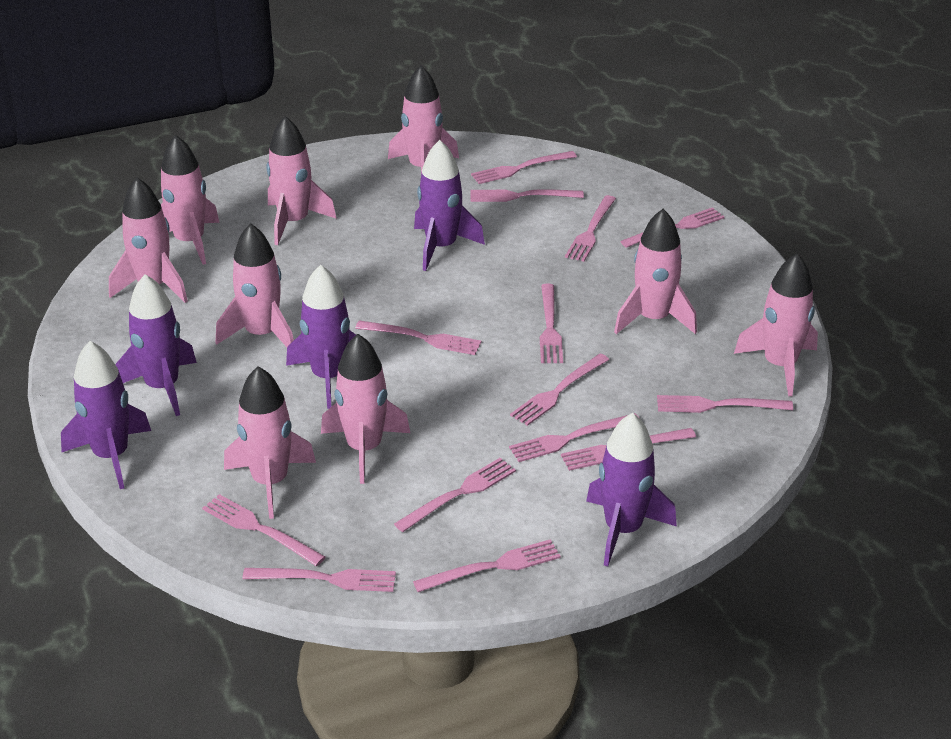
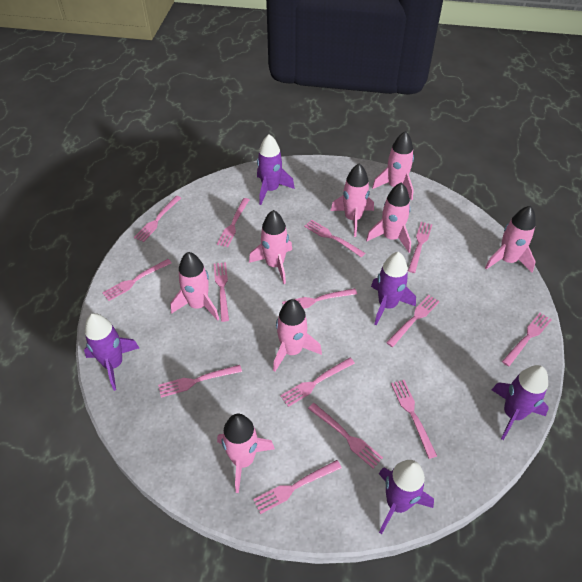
pink rocket: [109,177,188,303] [161,135,220,265] [216,223,294,347] [224,366,316,519] [267,116,337,245] [321,334,410,484] [388,65,459,172] [614,209,697,334] [734,253,818,396] = 9 -> [170,252,219,321] [217,414,275,493] [249,210,292,284] [273,299,322,372] [331,163,374,237] [366,182,411,253] [372,131,414,201] [485,206,536,273] = 8

